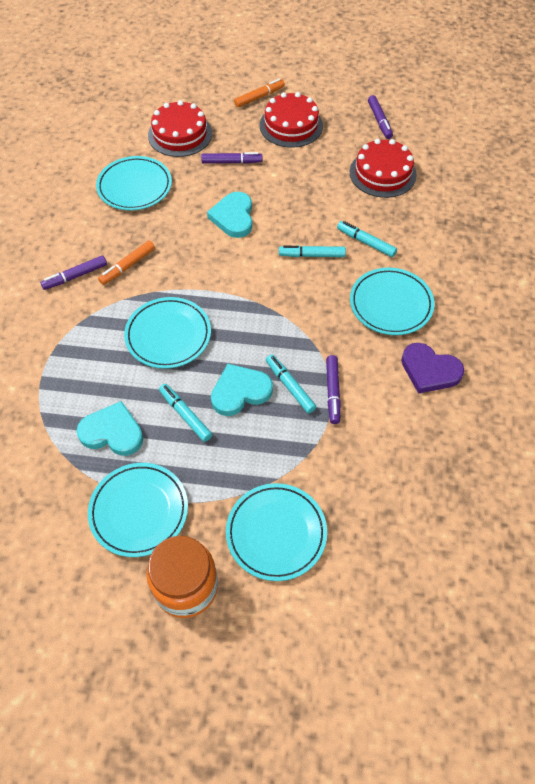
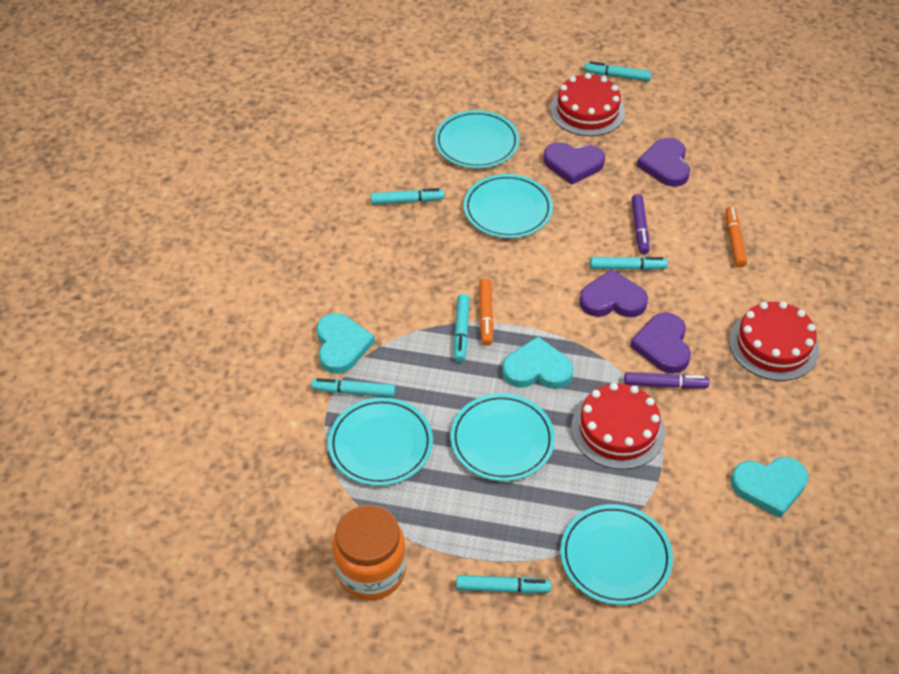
purple heart: [401,343,464,394] = 1 -> [543,142,605,185] [579,269,648,317] [630,313,691,374] [637,138,690,187] = 4
purple marker: [40,255,107,290] [201,152,262,164] [326,355,341,424] [368,95,393,139] = 4 -> [624,372,709,389] [632,194,650,254] = 2
turquoise marker: [159,384,212,442] [266,354,316,413] [279,245,346,257] [337,221,397,257] = 4 -> [311,378,396,397] [371,188,444,205] [454,294,470,362] [456,575,551,594] [584,61,652,81] [590,257,668,270] = 6

